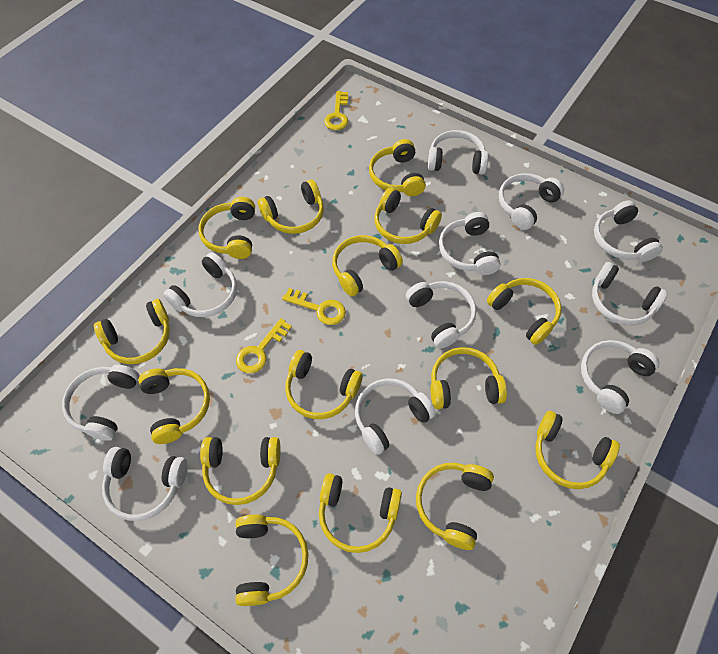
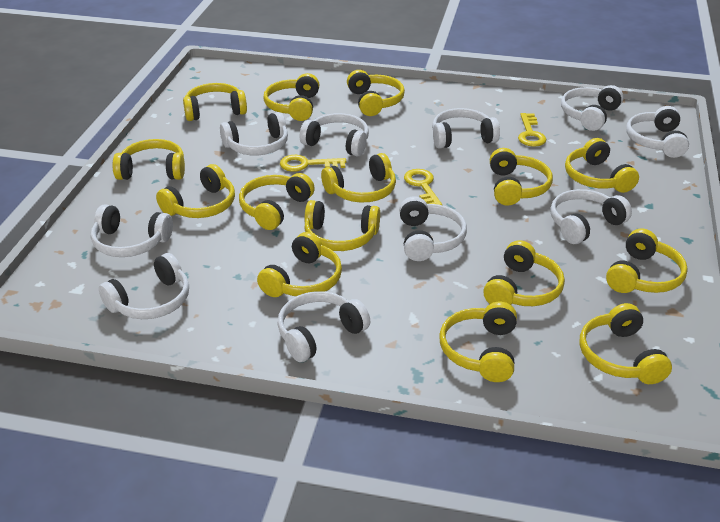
white headphones: [62,364,139,441] [102,447,187,521] [163,252,237,317] [355,378,436,455] [406,281,476,348] [428,130,488,175] [439,212,501,275] [499,173,564,230] [581,340,659,414] [592,262,668,326] [594,200,663,262] = 11 -> [91,204,173,257] [99,253,189,319] [220,112,288,155] [277,291,370,362] [300,113,369,157] [399,196,467,261] [432,108,500,149] [550,189,632,244] [561,85,624,131] [626,106,689,158] = 10

